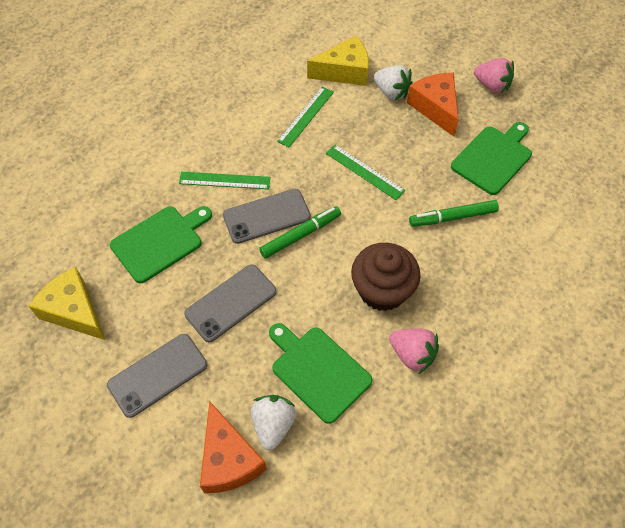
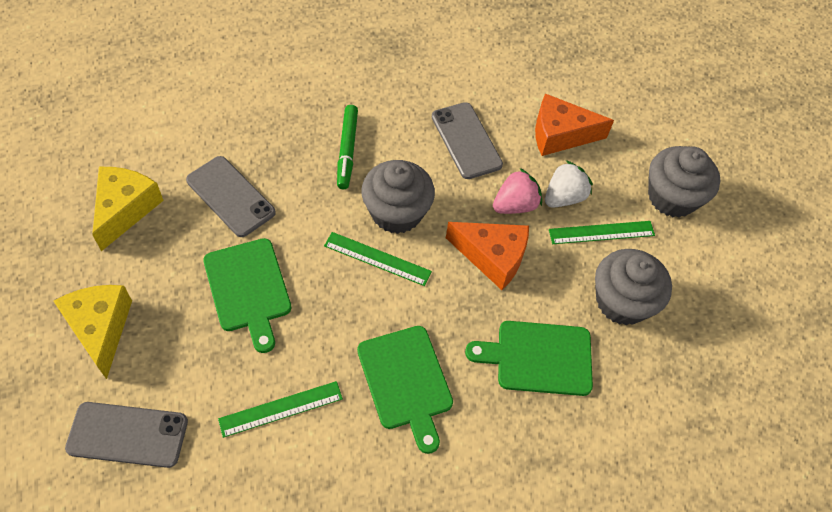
brown cupcake: [351,243,421,311] = 1 -> none = 0
green marker: [259,206,341,259] [409,200,499,227] = 2 -> [337,105,358,189] = 1
grey cupcake: none = 0 -> [361,160,435,234] [595,249,672,325] [648,146,720,217] = 3
pink strawberry: [389,328,439,374] [474,58,514,94] = 2 -> [493,168,542,214] = 1
white strawberry: [251,395,296,450] [374,65,413,100] = 2 -> [545,160,593,208] = 1

